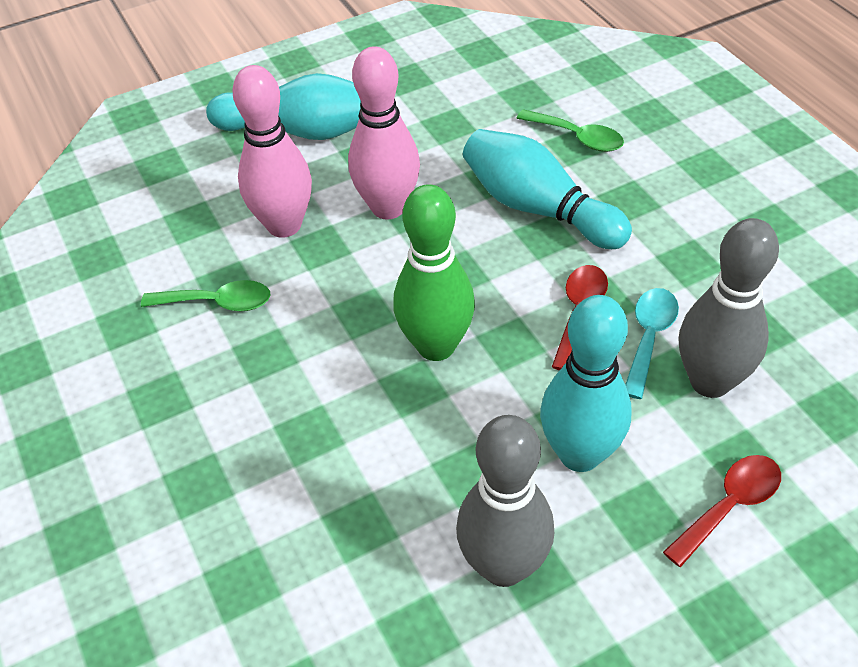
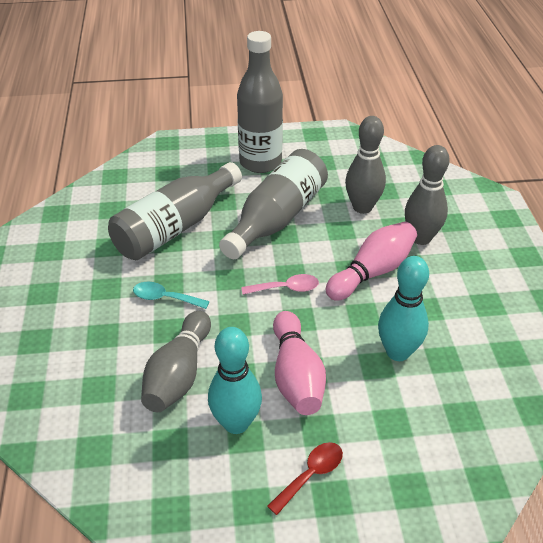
green bowling pin: [393,184,475,361] = 1 -> none = 0
green spoon: [141,280,271,311] [517,109,624,152] = 2 -> none = 0
grey bottle: none = 0 -> [108,162,242,260] [219,149,328,259] [237,31,283,173] = 3
grey bowling pin: [456,415,554,587] [679,218,779,398] = 2 -> [141,311,211,412] [345,116,386,214] [405,145,450,245] = 3
pink spoon: none = 0 -> [241,274,319,295] = 1
red spoon: [552,265,608,370] [663,455,781,567] = 2 -> [267,442,343,515] = 1
turquoise bowling pin: [206,73,361,140] [463,129,632,249] [540,295,632,472] = 3 -> [208,327,262,434] [378,256,429,361] = 2

